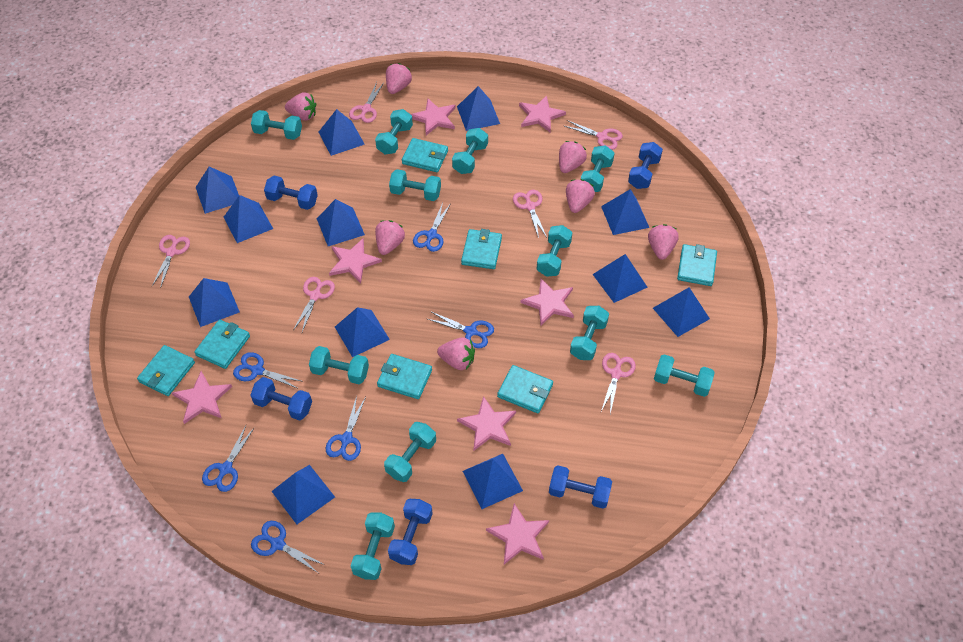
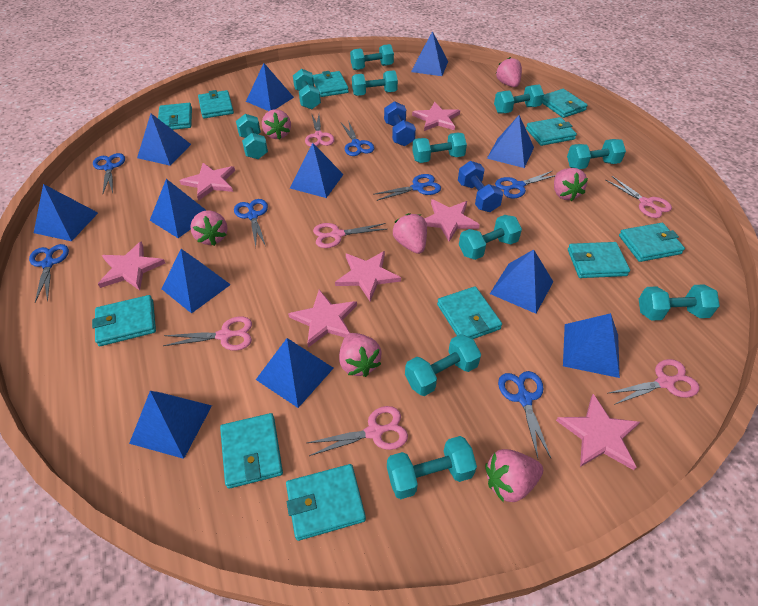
blue dumbbell: [250,377,312,421] [264,175,318,210] [388,499,433,565] [549,466,612,509] [628,142,663,189] = 5 -> [384,101,416,146] [458,161,503,212] = 2
blue scissors: [202,426,255,492] [233,352,301,388] [251,521,325,573] [325,396,366,461] [413,203,450,252] [428,311,494,348] = 6 -> [29,244,69,303] [93,153,125,193] [234,199,268,247] [341,120,374,156] [373,174,441,201] [495,171,556,198] [498,371,551,458] = 7
turquoise wallet: [137,345,195,396] [194,320,250,369] [377,354,432,399] [402,138,448,172] [461,229,502,269] [497,365,553,413] [677,244,717,286] = 7 -> [92,295,156,346] [158,103,192,130] [198,90,234,119] [220,413,283,489] [286,464,366,541] [313,71,349,97] [437,287,502,339] [526,117,577,146] [542,89,588,118] [568,242,630,278] [619,223,685,262] = 11

